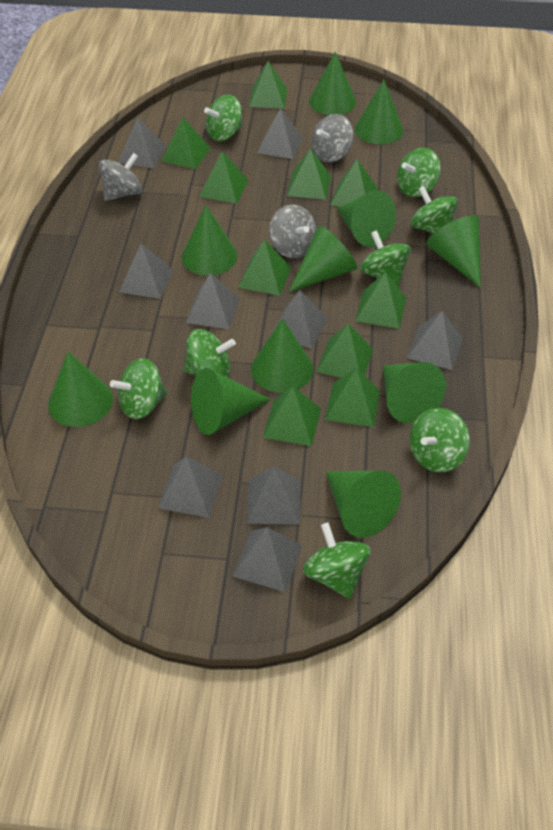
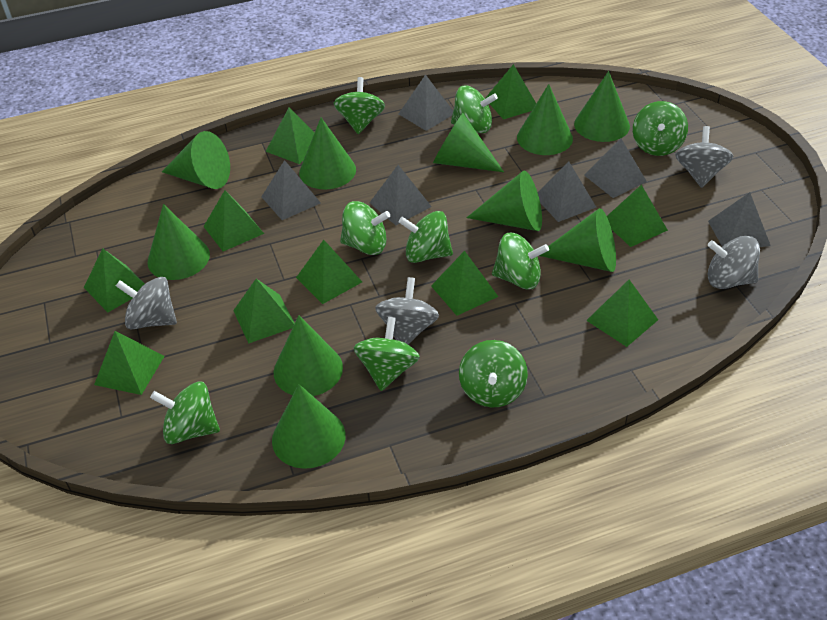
green cone: [48,352,113,427] [182,205,238,276] [191,368,271,435] [251,318,313,393] [289,225,358,292] [309,52,356,115] [326,471,401,538] [337,190,396,247] [355,80,403,144] [383,362,446,424] [426,215,481,288] = 11 -> [147,204,210,280] [162,131,230,189] [272,384,346,469] [274,315,343,396] [299,118,356,189] [433,113,504,172] [466,171,542,231] [517,84,573,155] [539,208,616,272] [574,71,630,142] = 10
green spinning top: [110,358,167,419] [184,329,236,377] [204,94,242,141] [303,523,371,599] [360,230,411,287] [397,148,441,197] [410,408,470,473] [411,186,458,233] = 8 -> [150,382,220,444] [334,77,385,134] [340,201,390,255] [354,317,420,391] [398,211,453,263] [451,85,498,133] [459,340,528,408] [492,233,549,289] [633,101,688,156] = 9
grey pyramid: [118,117,166,169] [119,243,173,299] [158,456,222,518] [186,273,240,329] [232,527,302,592] [246,467,301,525] [257,108,303,159] [270,290,328,349] [407,311,463,370] = 9 -> [261,160,321,220] [370,165,432,225] [399,74,453,131] [538,162,596,222] [584,138,647,198] [708,192,771,247] = 6
grey spinning top: [99,153,142,201] [269,205,317,259] [312,114,353,163] = 3 -> [116,277,177,329] [375,277,439,344] [675,126,733,188] [708,236,760,289] = 4

